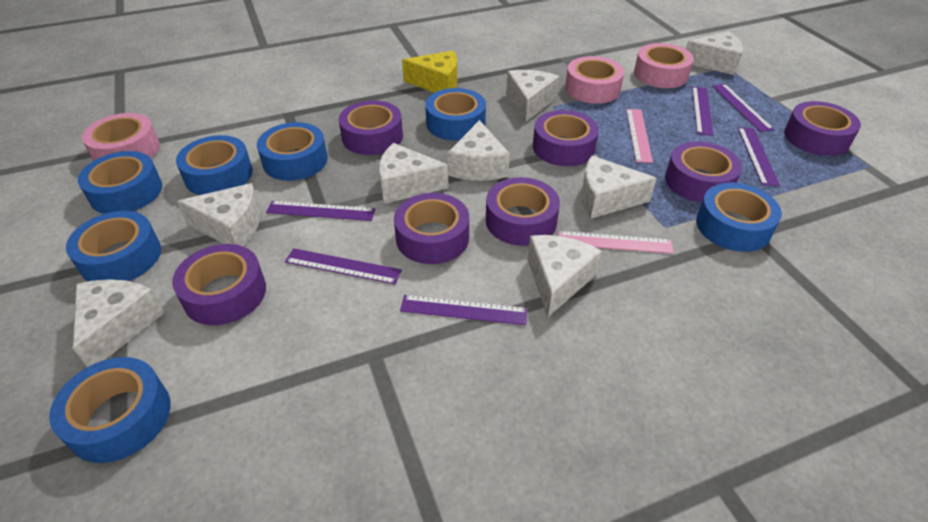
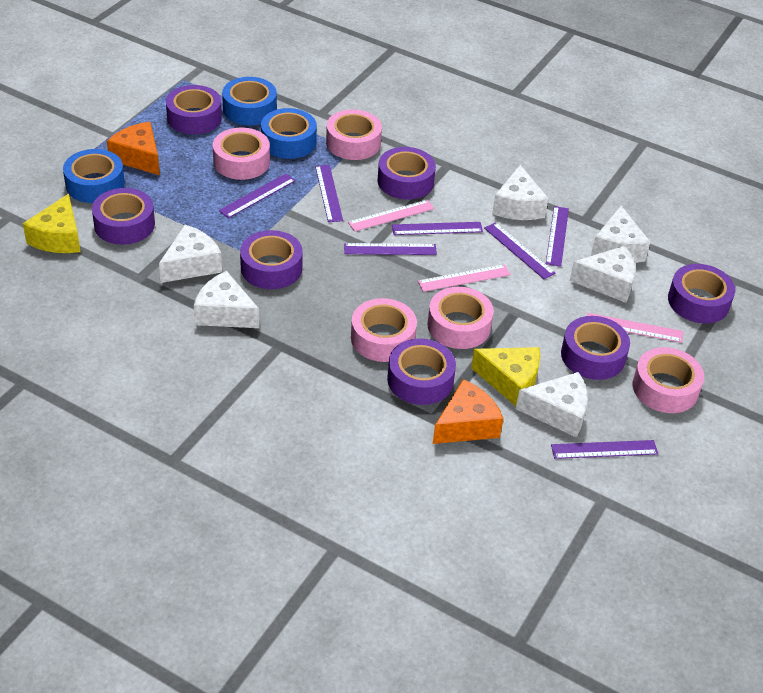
blue tape: [49,357,171,463] [66,211,161,281] [78,151,162,214] [176,135,253,195] [257,122,328,181] [425,88,486,141] [696,183,782,252] = 7 -> [63,149,125,203] [222,77,277,125] [261,108,317,159] = 3
orange cheese: none = 0 -> [107,122,160,175] [433,379,504,444] = 2
pink ruler: [558,231,674,254] [626,109,653,163] = 2 -> [348,200,434,232] [418,264,511,292] [587,313,683,343] = 3
pink tape: [82,113,160,161] [565,56,624,104] [634,43,694,88] = 3 -> [213,128,270,180] [326,109,382,160] [351,298,417,362] [427,287,494,349] [632,347,704,413] = 5
purple ruler: [266,201,375,221] [285,248,402,285] [400,295,528,325] [692,87,713,136] [712,84,774,132] [738,127,780,186] = 6 -> [219,174,296,218] [315,165,343,222] [344,243,437,255] [392,222,483,235] [484,222,556,279] [546,206,569,267] [551,440,658,459] = 7
white cheese: [73,279,165,367] [177,183,261,246] [379,143,448,204] [448,120,510,181] [506,70,560,122] [528,235,602,317] [581,155,657,219] [686,31,743,75] = 8 -> [159,225,222,283] [194,271,260,328] [492,165,549,220] [516,372,588,438] [570,246,635,303] [591,206,651,263] = 6
yellow cheese: [402,51,457,93] = 1 -> [23,194,81,253] [471,347,540,406] = 2

